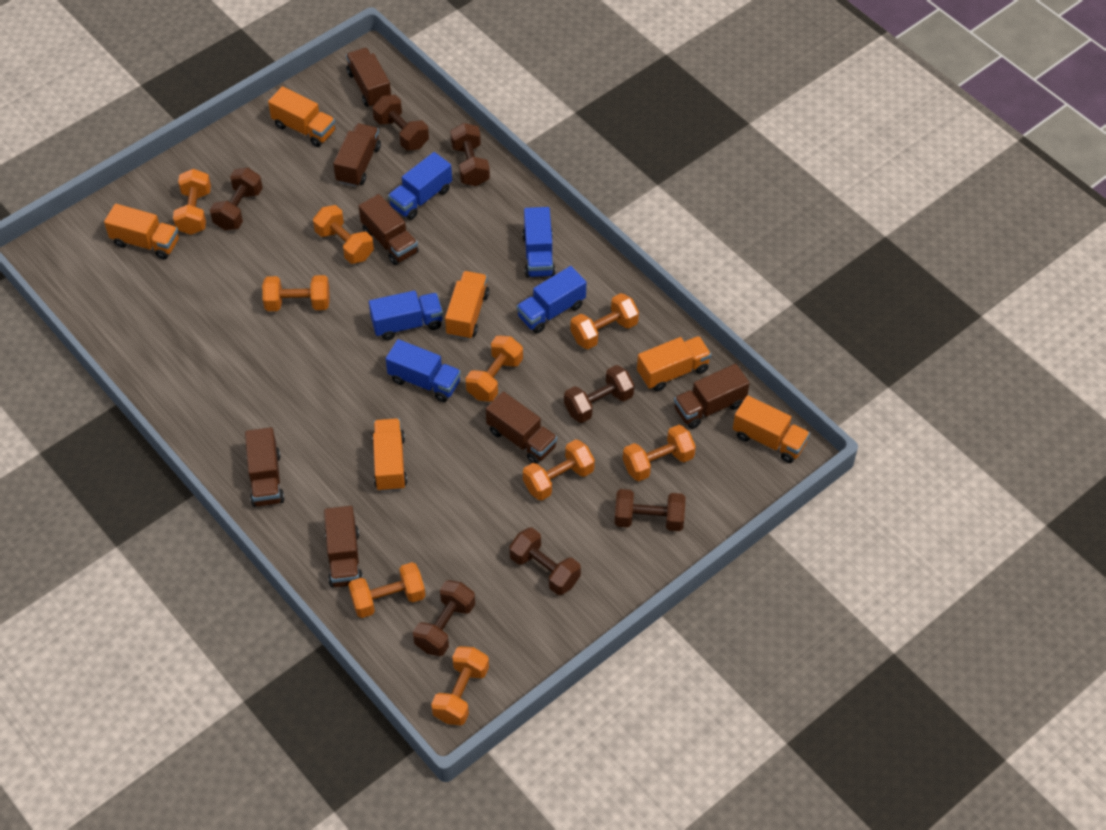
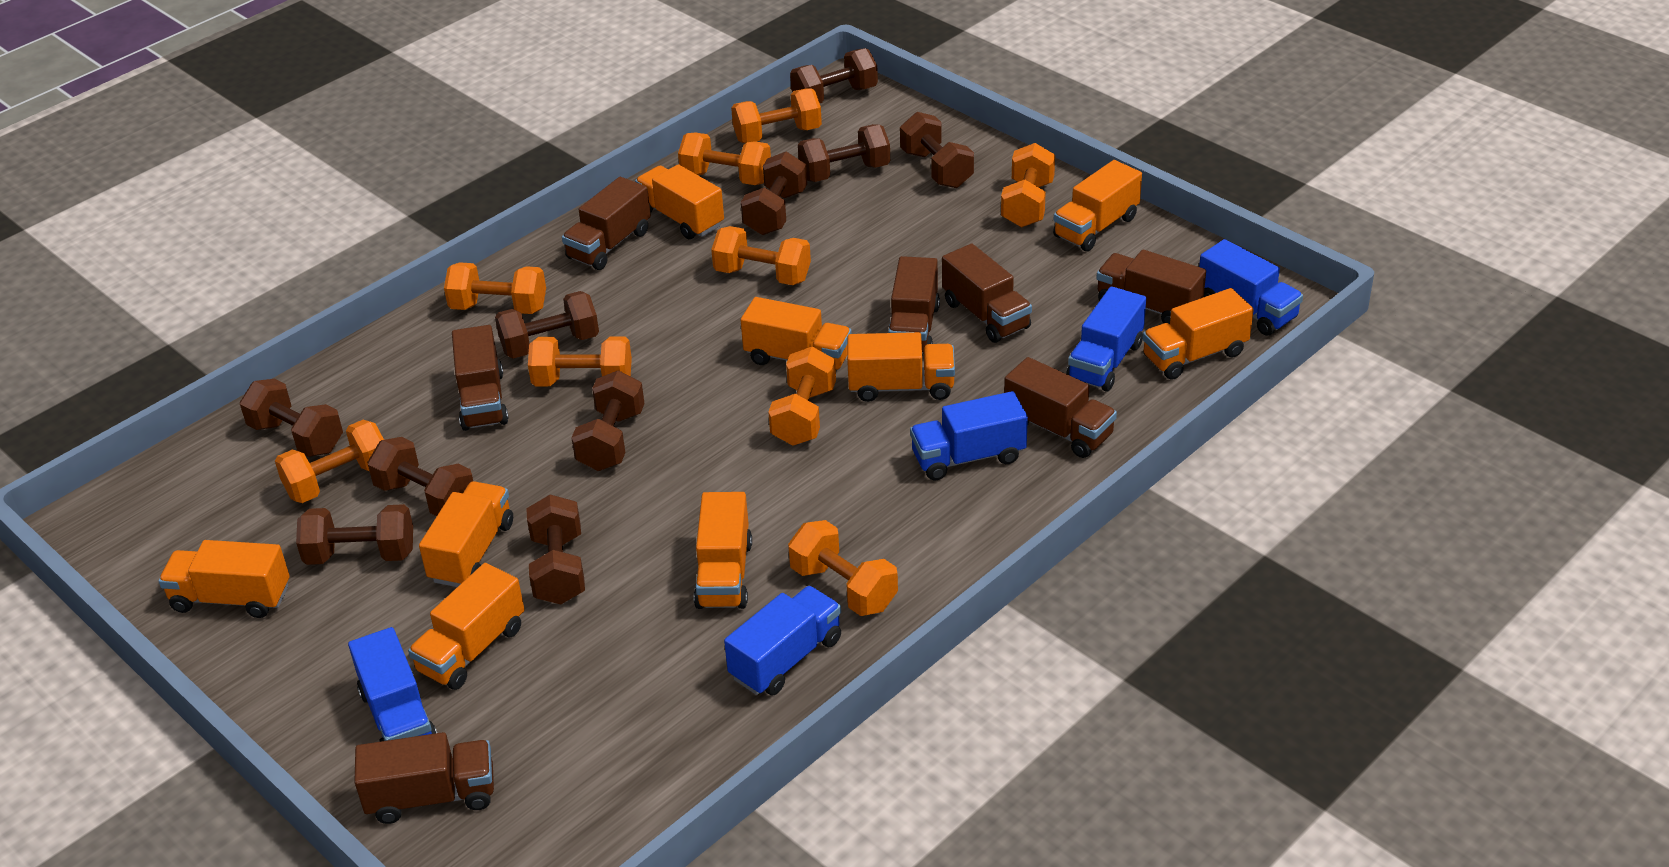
brown dumbbell: [210,167,263,230] [373,95,429,151] [413,580,475,656] [450,123,490,186] [509,527,581,595] [564,365,634,423] [614,489,685,531] = 7 -> [240,379,343,457] [296,504,413,565] [367,437,473,516] [495,291,599,359] [526,494,585,604] [571,370,645,471] [741,152,807,235] [790,48,878,103] [798,124,890,182] [900,112,974,188] = 10
orange truck: [104,204,179,260] [268,86,335,147] [372,418,407,492] [445,271,489,340] [637,336,711,391] [733,395,810,463] = 6 -> [159,540,290,618] [408,563,525,690] [419,481,513,587] [635,164,724,239] [694,492,752,609] [741,297,852,371] [847,332,955,402] [1053,160,1142,251] [1142,288,1254,380] = 9

